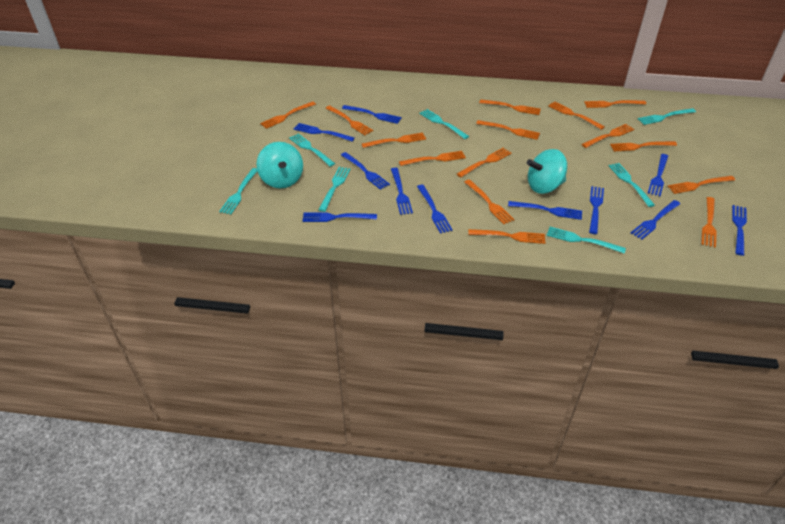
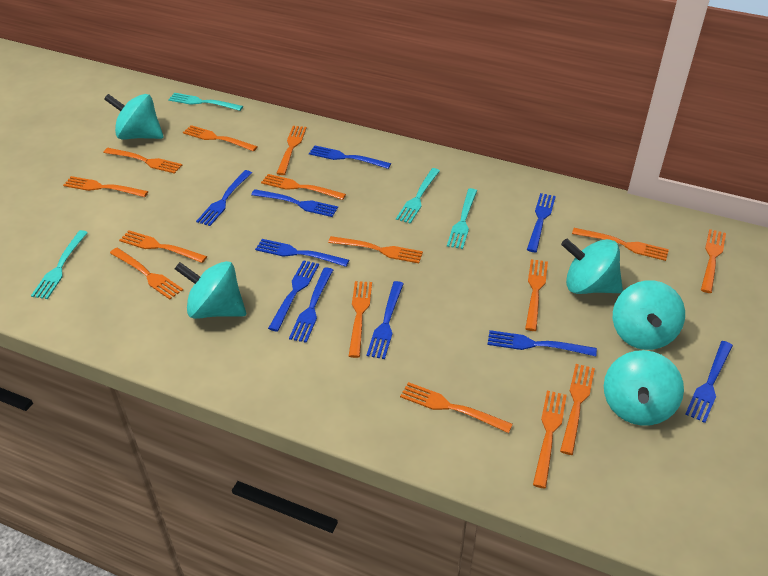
blue fork: [294,123,355,142] [302,212,377,222] [341,152,390,190] [342,105,402,124] [391,168,413,215] [417,185,453,234] [508,201,582,220] [589,186,604,234] [631,200,680,240] [648,154,668,196] [732,205,747,256] = 11 -> [196,170,252,226] [251,189,338,217] [255,239,349,267] [268,260,319,332] [289,267,333,343] [309,145,391,169] [366,281,404,359] [488,330,597,356] [527,193,556,252] [685,341,733,423] = 10
turquoise fork: [219,168,257,214] [289,134,335,167] [318,167,350,212] [419,109,469,139] [547,227,626,254] [609,163,655,207] [638,108,696,125] = 7 -> [31,230,88,299] [168,93,243,111] [396,168,440,224] [447,188,477,249] = 4
turquoise spinning top: [257,142,303,188] [527,149,567,194] = 2 -> [104,94,164,140] [175,261,246,319] [561,239,623,294] [604,350,684,426] [613,280,685,350] = 5

